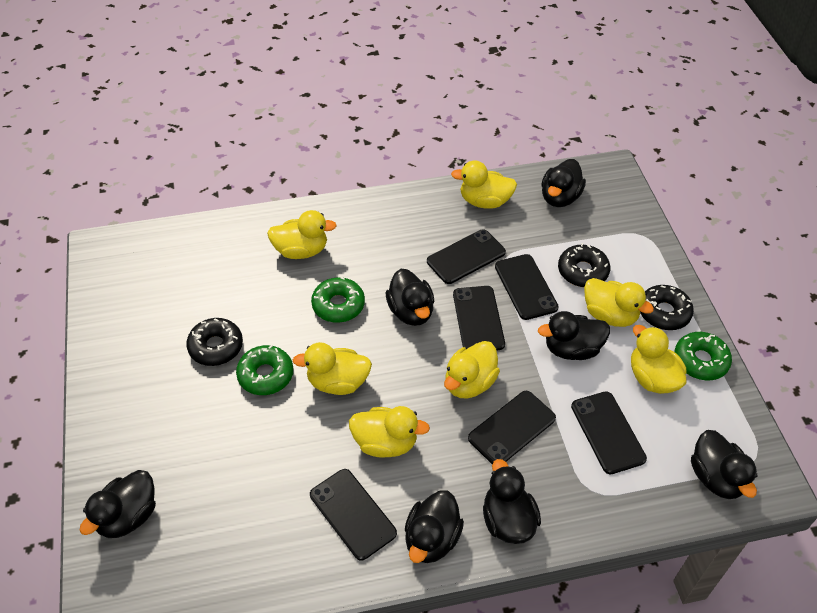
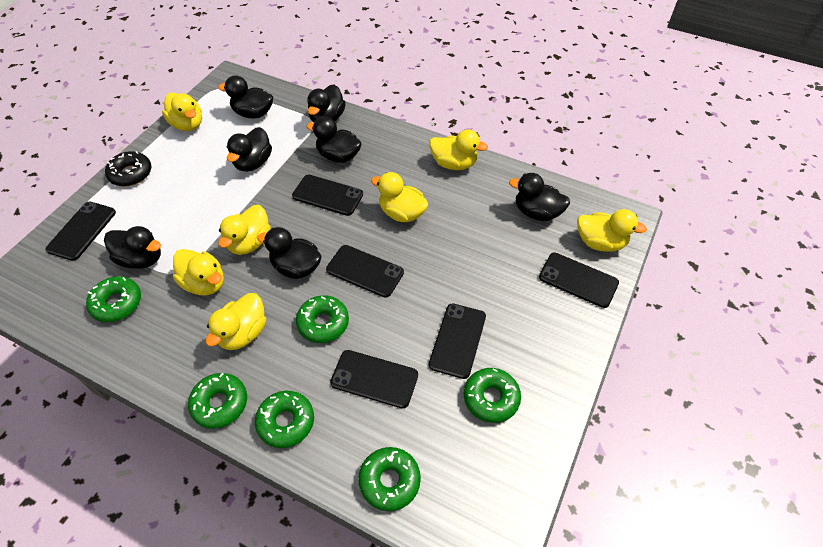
black donut: [186,318,243,366] [558,243,610,287] [640,285,694,330] = 3 -> [105,151,151,187] = 1
green donut: [236,345,293,395] [311,277,365,323] [674,332,732,381] = 3 -> [86,276,141,322] [188,373,247,429] [255,391,314,448] [296,295,349,343] [358,447,421,511] [464,368,521,423] = 6

